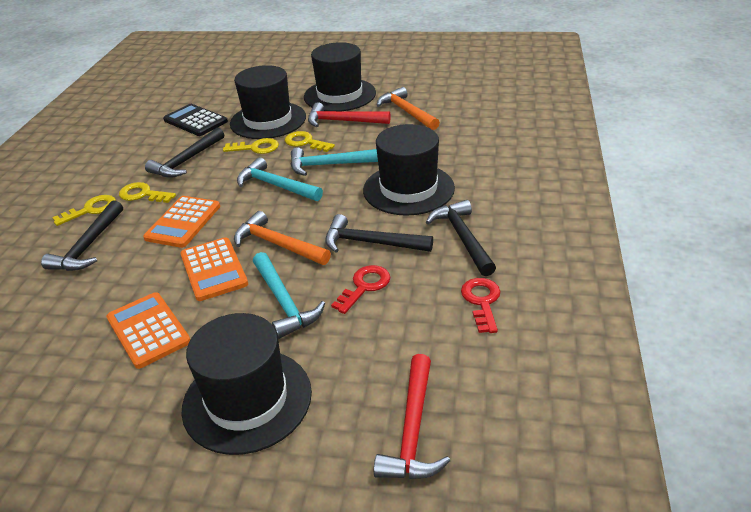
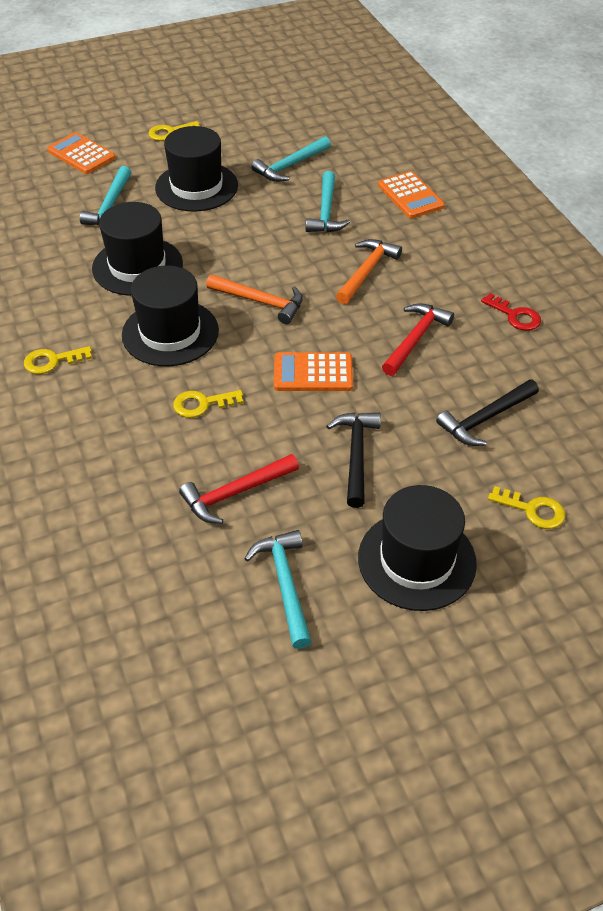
black calculator: [163,104,228,136] = 1 -> none = 0
black hammer: [41,200,123,271] [145,128,224,178] [325,214,433,253] [426,200,496,276] = 4 -> [326,413,381,508] [436,379,539,446] = 2
red key: [331,265,390,314] [461,278,501,333] = 2 -> [481,293,541,331] = 1
turquoise hammer: [237,157,323,201] [253,252,325,339] [291,147,378,176] = 3 -> [80,166,131,225] [244,530,312,649] [251,136,331,182] [306,171,350,232] = 4

